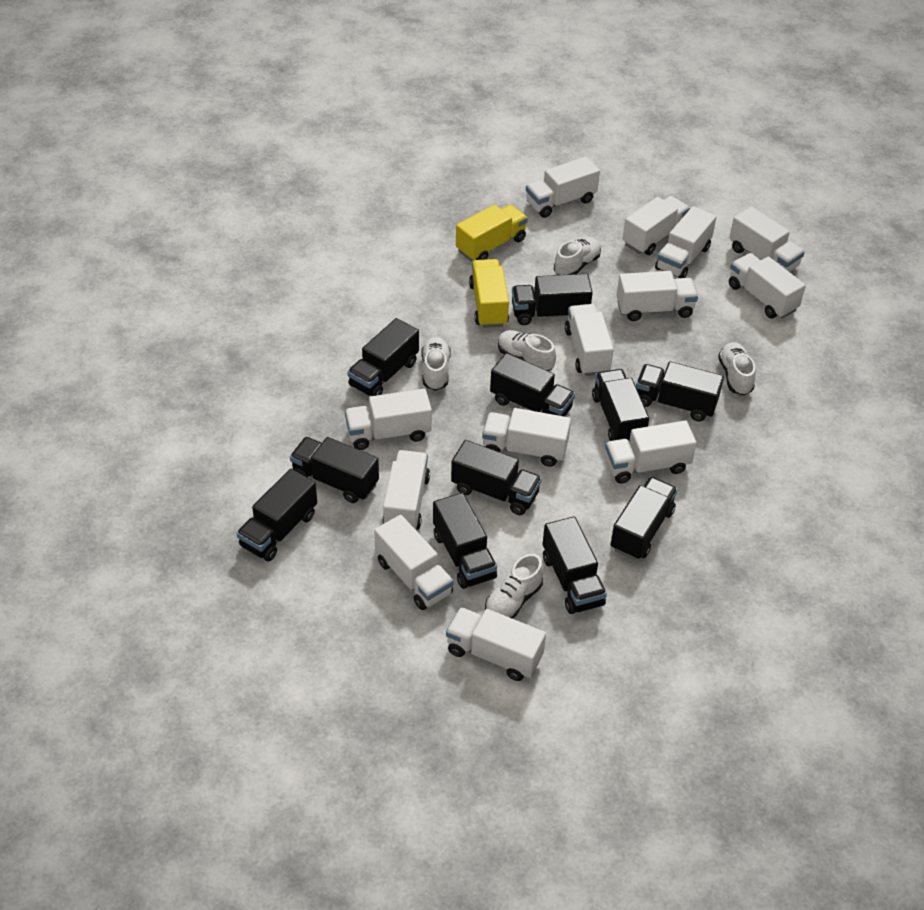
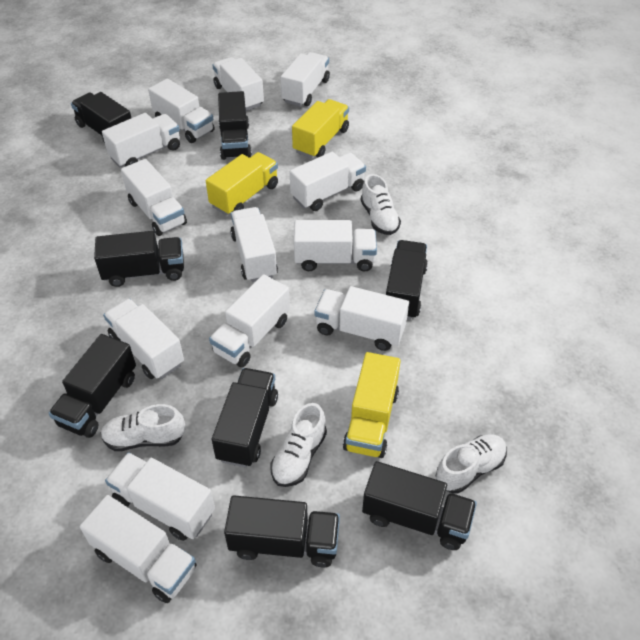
black truck: [236,469,317,561] [290,437,379,503] [347,318,419,396] [433,493,497,589] [451,440,542,515] [490,353,575,417] [512,274,593,325] [543,517,607,614] [592,369,649,441] [611,477,678,560] [636,361,724,422] = 11 -> [49,334,136,438] [71,92,131,143] [94,231,184,287] [212,368,278,467] [218,91,252,160] [224,495,340,567] [362,461,477,550] [386,240,428,320] = 8
white shoe: [421,337,451,391] [485,554,544,619] [498,330,556,371] [554,237,601,275] [718,342,756,395] = 5 -> [101,404,186,451] [271,403,327,487] [361,174,401,235] [436,434,507,494] = 4
yellow truck: [456,205,528,261] [469,259,509,328] = 2 -> [206,152,278,215] [292,99,349,158] [343,352,401,458] = 3

